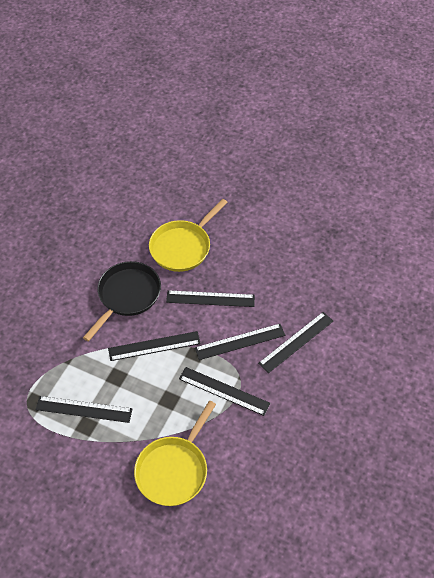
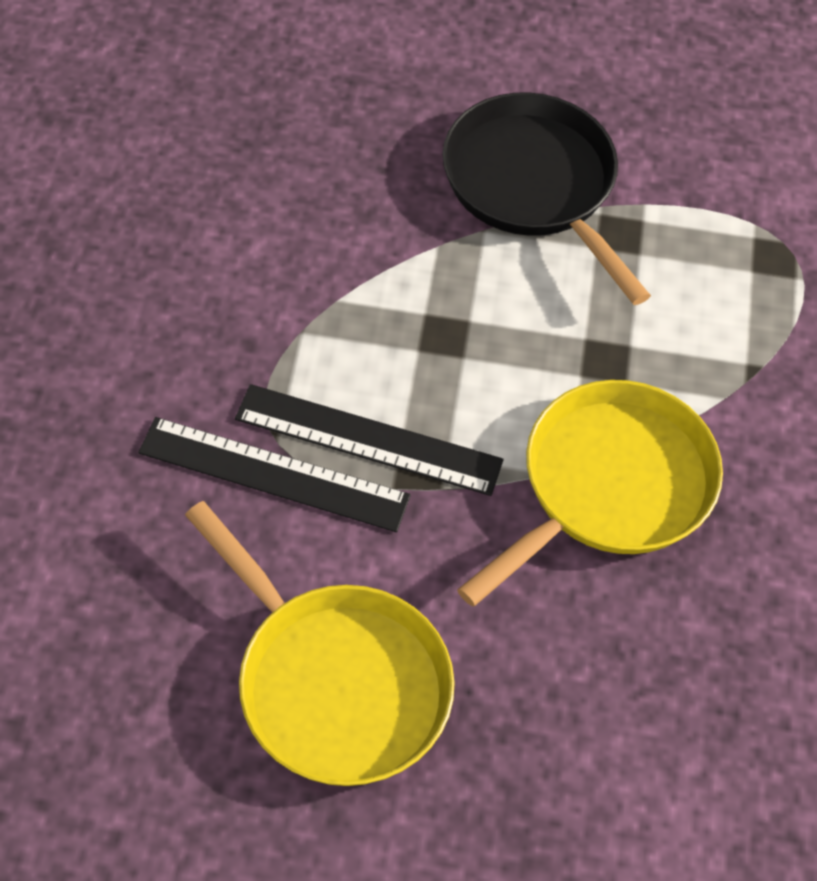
black ruler: [35,396,132,423] [108,331,201,361] [166,290,255,307] [179,367,271,416] [195,324,285,360] [258,312,333,373] = 6 -> [139,417,411,532] [235,384,504,496] = 2

